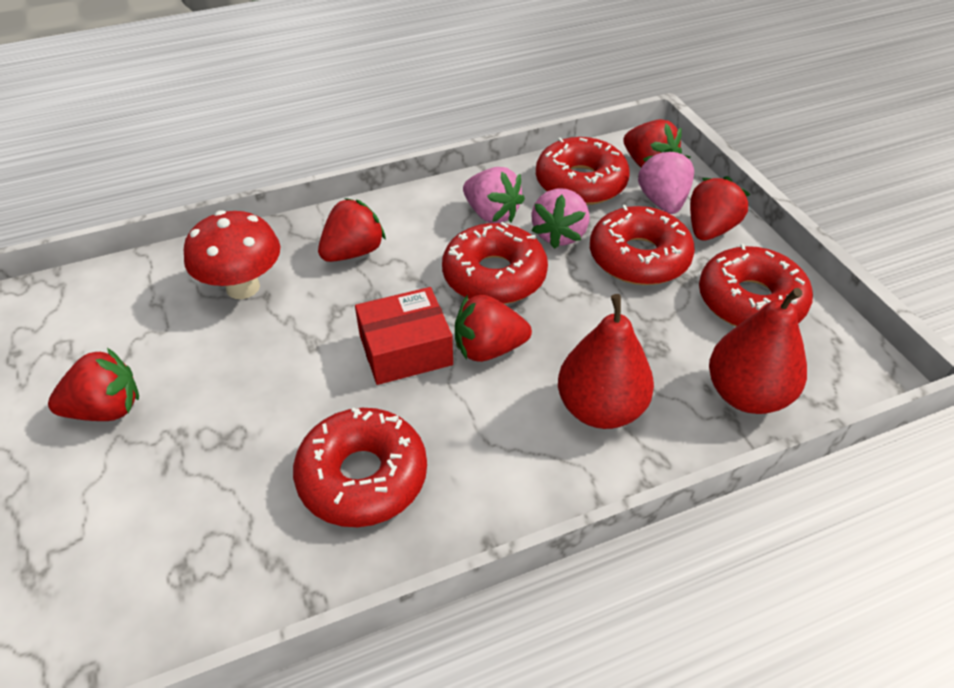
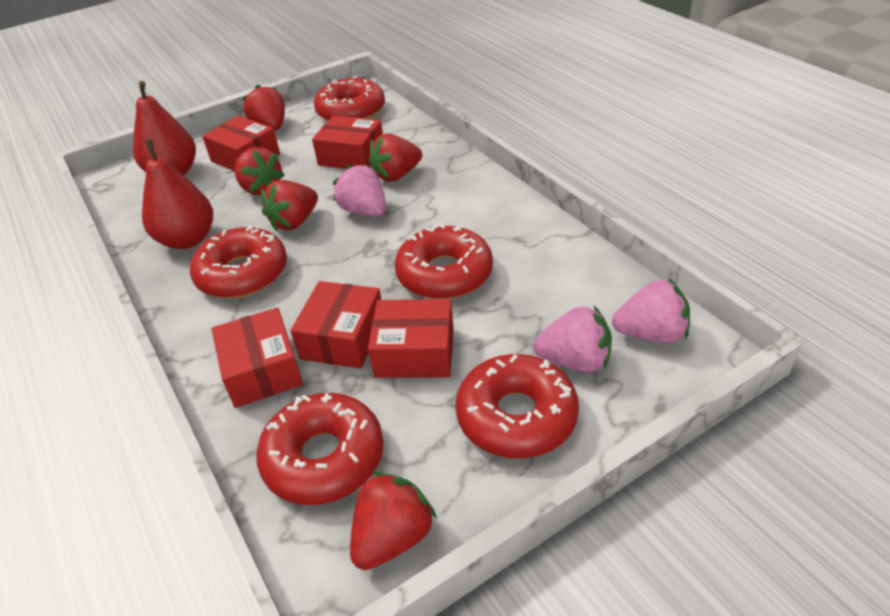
red box: [355,287,453,385] = 1 -> [202,115,280,171] [211,308,303,408] [290,281,381,369] [312,115,383,169] [368,299,454,378] = 5
red mushroom: [184,210,280,299] = 1 -> none = 0

